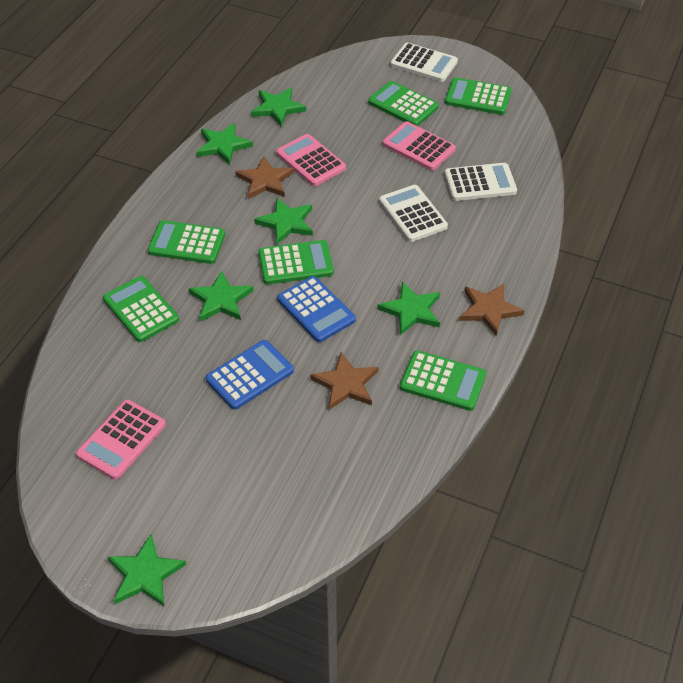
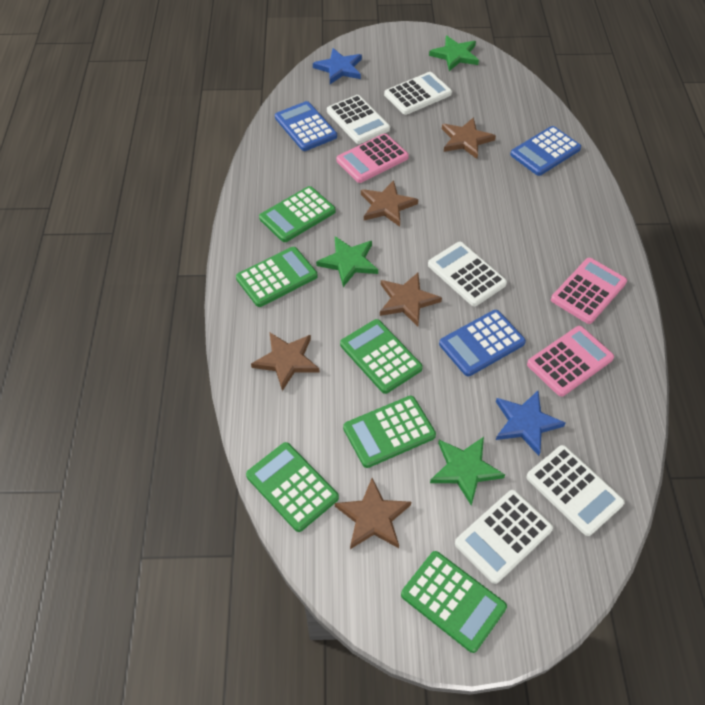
blue calculator: [206,340,294,410] [277,276,356,342] = 2 -> [275,101,337,151] [439,310,526,376] [510,126,581,176] = 3
blue star: none = 0 -> [313,48,362,84] [496,391,566,456] = 2
brown star: [235,156,294,199] [310,352,378,410] [459,284,525,336] = 3 -> [251,333,320,391] [335,478,411,549] [361,180,418,227] [380,273,442,326] [442,117,496,159] = 5
green star: [108,534,186,606] [189,270,254,322] [197,123,253,165] [251,88,306,126] [254,198,313,244] [377,282,440,335] = 6 -> [316,236,378,287] [429,36,479,71] [430,437,505,505] = 3
white calculator: [379,185,448,242] [390,43,458,82] [444,163,517,201] = 3 -> [327,95,390,144] [384,72,452,115] [428,242,507,306] [455,490,553,584] [527,445,625,536] = 5

